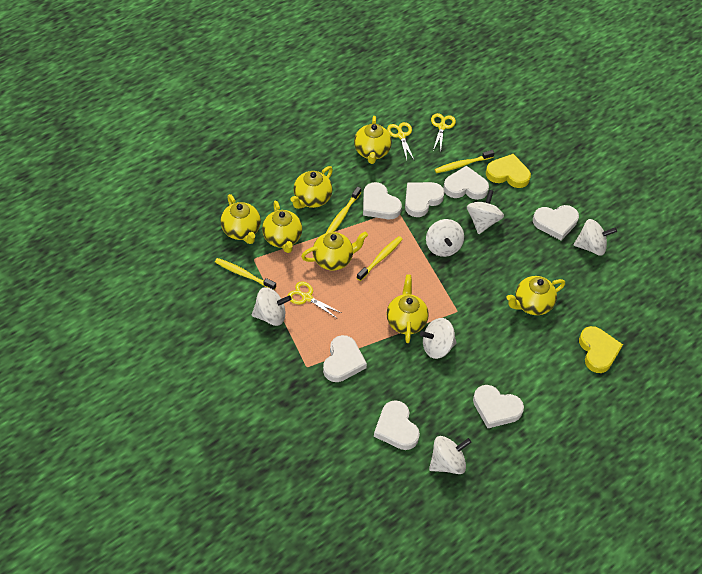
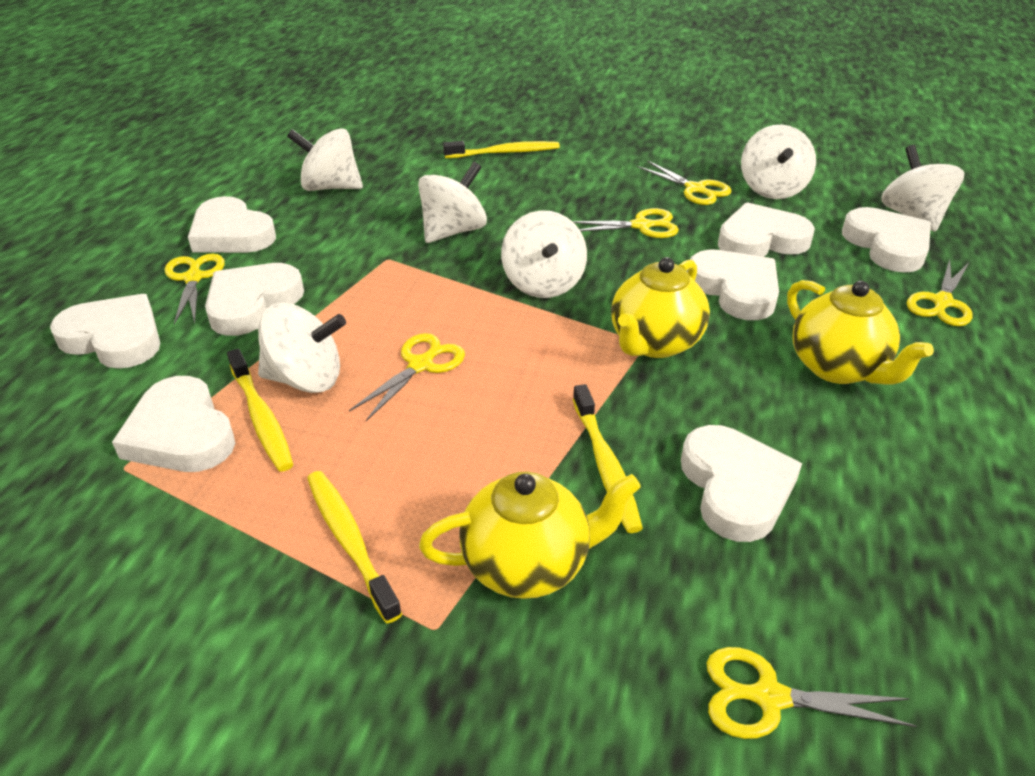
white heart: [323,335,367,382] [363,182,402,219] [374,400,420,450] [405,182,445,217] [443,166,489,200] [473,385,524,428] [533,205,579,240] = 7 -> [50,294,160,369] [112,376,235,472] [188,196,276,253] [205,263,304,336] [681,425,802,542] [687,250,779,320] [718,202,815,257] [842,207,931,273] = 8
yellow heart: [486,154,531,188] [579,326,623,373] = 2 -> none = 0
yellow scissors: [288,281,342,318] [387,122,414,160] [431,113,456,152] = 3 -> [165,254,225,325] [349,333,465,421] [572,208,679,238] [637,160,732,205] [706,647,917,739] [907,259,973,326] = 6
yellow teapot: [221,194,261,244] [262,201,302,253] [290,166,333,209] [301,232,368,271] [354,116,392,164] [386,275,429,343] [506,276,565,315] = 7 -> [419,472,641,599] [611,257,710,358] [787,280,934,385] = 3

